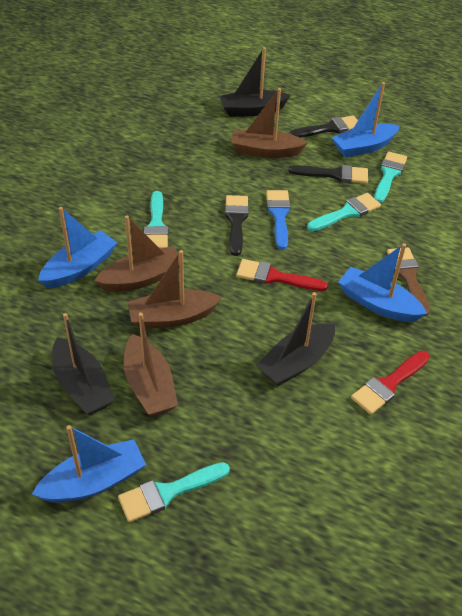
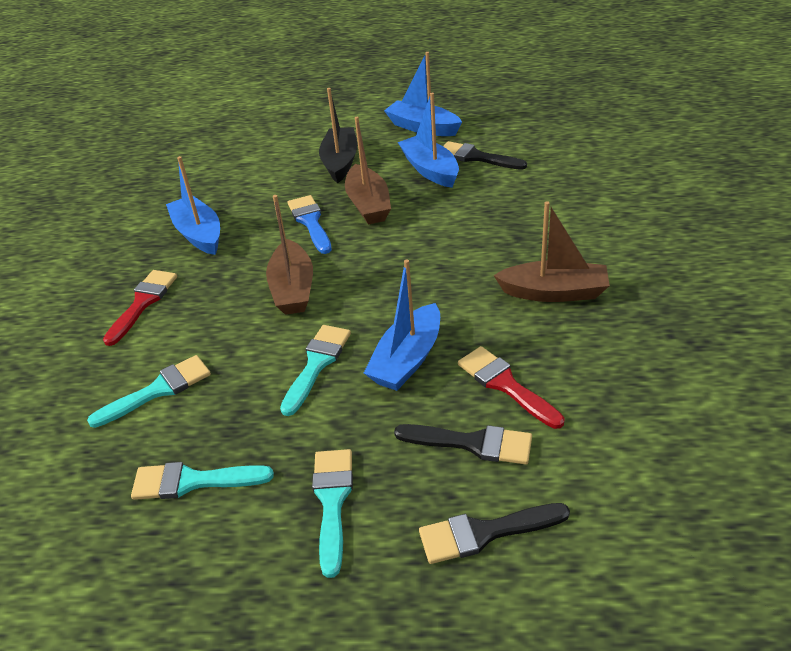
black boat: [52,313,115,415] [220,47,291,117] [256,292,335,386] = 3 -> [319,88,357,183] = 1
brown boat: [94,215,184,292] [124,313,178,416] [127,250,222,329] [231,88,308,158] = 4 -> [266,195,313,315] [345,117,391,225] [493,201,610,302] = 3
brown brush: [387,247,430,316] = 1 -> none = 0

